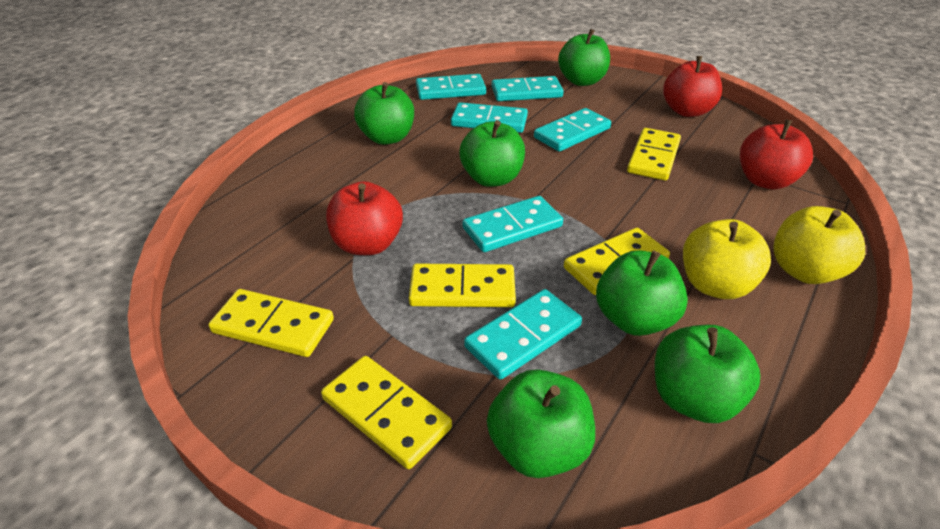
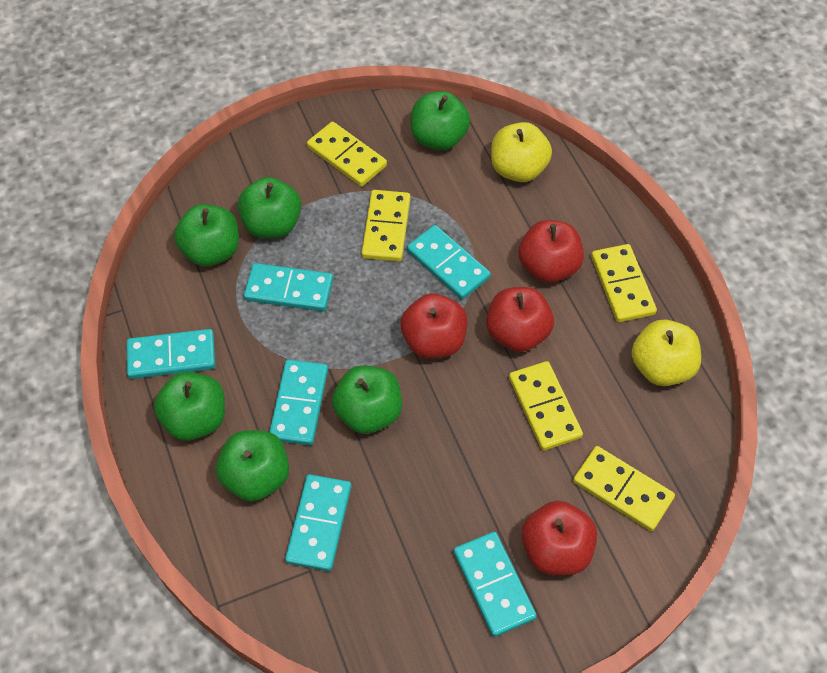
red apple: [326,181,403,255] [663,56,722,117] [740,120,813,189] = 3 -> [400,293,468,359] [486,287,554,352] [519,220,584,283] [522,501,597,575] = 4

